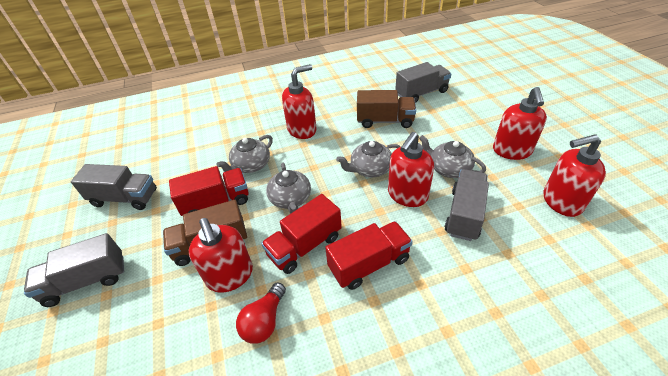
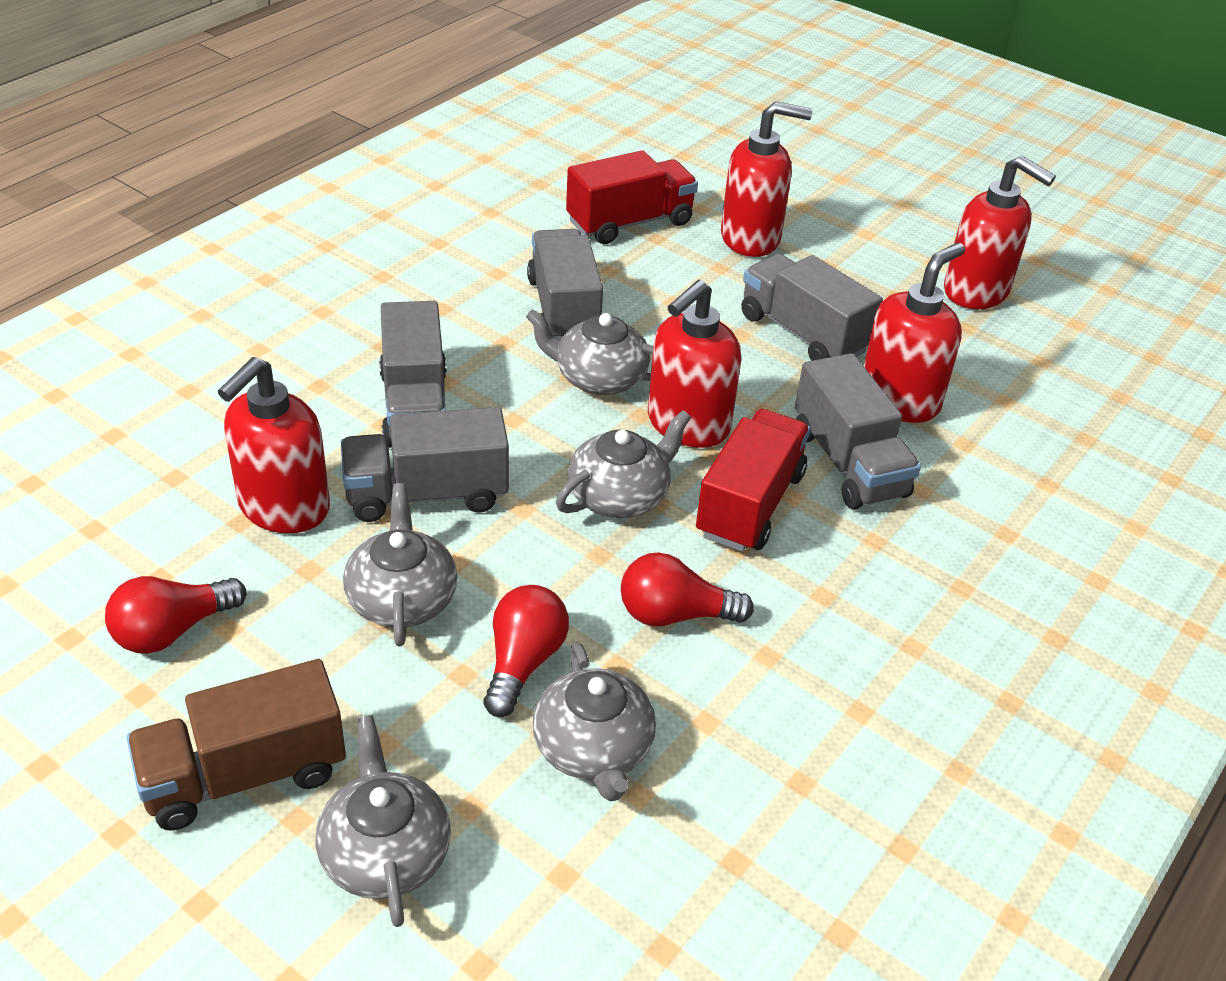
brown truck: [163,200,247,266] [357,90,416,128] = 2 -> [127,659,346,831] = 1
grey teapot: [217,135,273,173] [266,163,311,214] [336,141,401,177] [419,135,486,178] = 4 -> [316,715,451,927] [343,483,457,646] [526,309,653,395] [532,642,656,801] [556,410,691,518] = 5
grey truck: [24,233,124,307] [71,164,157,210] [395,62,451,103] [444,169,489,241] = 4 -> [341,407,509,522] [379,301,447,448] [527,229,603,340] [741,254,883,361] [795,353,921,510] = 5
red light bulb: [236,282,286,344] = 1 -> [105,576,246,654] [484,585,569,717] [621,553,754,627] = 3
red truck: [169,166,249,216] [261,194,342,274] [325,221,413,290] = 3 -> [566,151,698,244] [696,409,810,552] = 2

